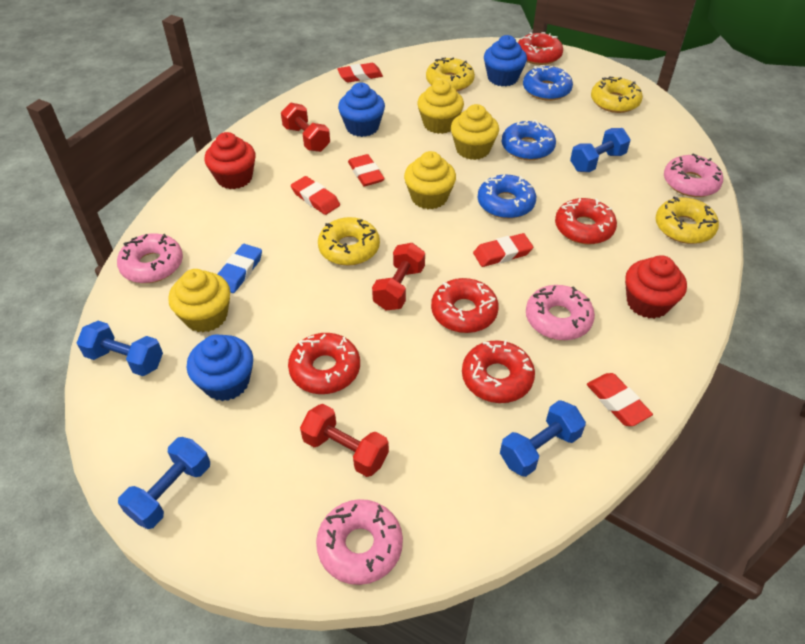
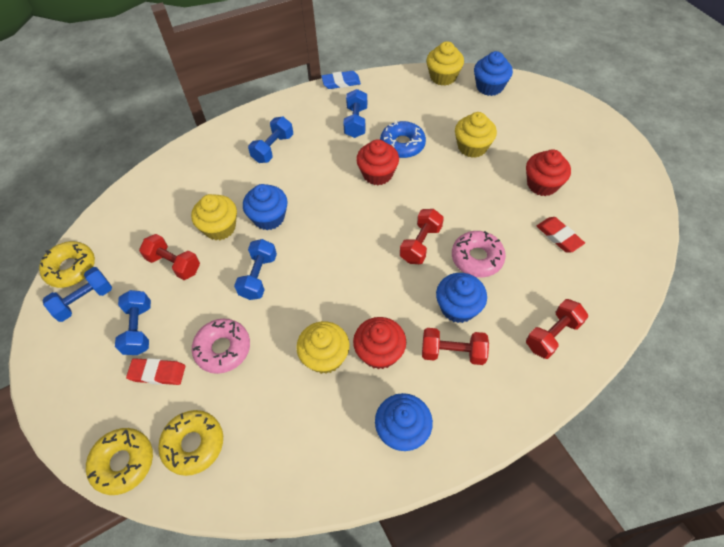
blue cupcake: [187,334,253,401] [338,83,385,137] [484,35,527,86] = 3 -> [243,184,287,230] [375,393,433,451] [436,273,487,323] [474,51,513,96] = 4
blue donut: [478,174,536,219] [502,120,556,160] [523,65,573,101] = 3 -> [380,121,426,158] = 1
blue dumbbell: [77,321,163,376] [118,437,210,529] [500,400,586,477] [570,128,631,172] = 4 -> [43,267,112,322] [115,290,151,355] [234,239,277,300] [248,117,293,163] [343,89,367,138] = 5
pink donut: [117,233,183,283] [316,499,403,585] [526,285,595,340] [664,153,723,197] = 4 -> [192,319,250,374] [452,231,506,277] = 2
red cupcake: [204,132,255,189] [625,255,687,319] = 2 -> [353,317,406,369] [356,139,399,185] [526,150,571,196] = 3
red donut: [288,333,360,394] [431,278,499,333] [462,340,535,403] [518,32,563,65] [555,198,617,244] = 5 -> none = 0
red dumbbell: [281,103,330,152] [300,404,389,477] [372,243,425,310] = 3 -> [139,234,200,280] [400,209,444,264] [422,328,489,365] [526,299,588,359] = 4
red eraser: [291,176,340,215] [337,63,383,82] [348,154,385,186] [473,233,533,267] [587,373,653,426] = 5 -> [126,358,185,385] [537,217,585,253] = 2
yellow donut: [318,217,380,266] [426,58,475,91] [591,77,643,113] [655,196,719,244] = 4 -> [39,241,95,288] [86,428,153,495] [158,410,223,476] = 3

